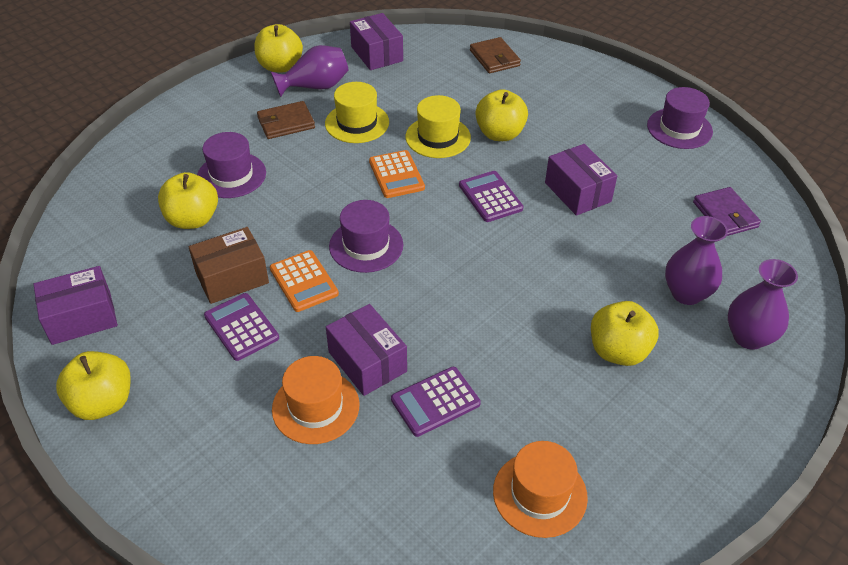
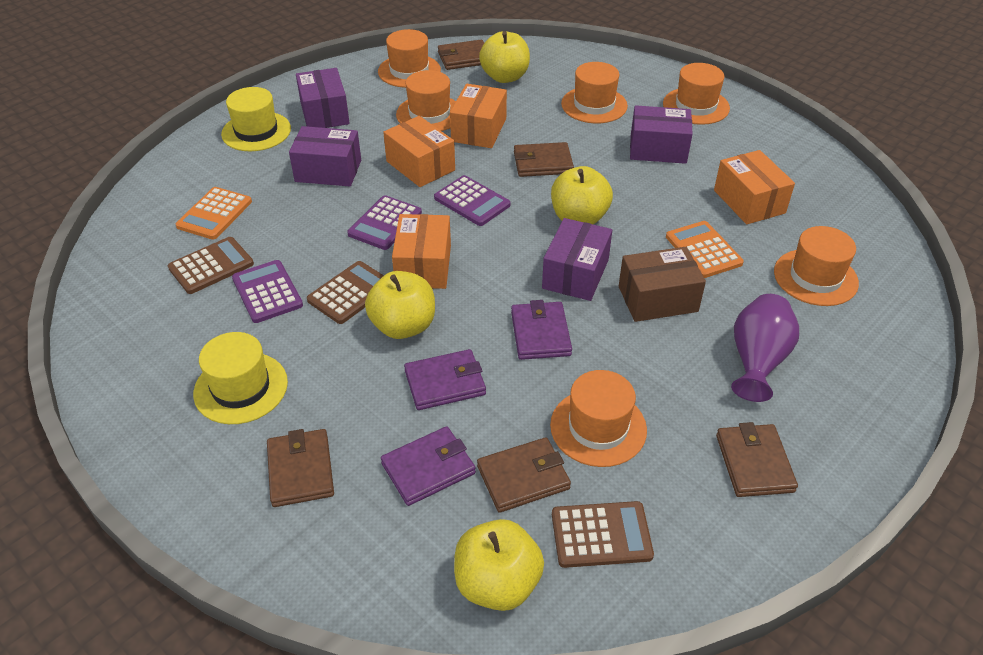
brown calculator: none = 0 -> [168,237,254,294] [307,261,384,324] [552,501,654,568] = 3
brown wallet: [257,101,315,139] [470,37,521,73] = 2 -> [267,429,334,507] [438,40,484,70] [477,437,571,513] [514,142,574,177] [716,422,798,497] = 5
orange box: none = 0 -> [383,116,455,187] [392,214,451,289] [450,84,507,148] [714,150,795,224] = 4
orange hat: [272,356,359,444] [493,441,588,538] = 2 -> [378,29,441,88] [396,70,456,131] [550,370,647,467] [561,62,628,123] [663,63,730,125] [774,226,859,306] = 6
purple hat: [197,132,266,198] [329,200,403,273] [647,87,713,149] = 3 -> none = 0
purple vase: [271,45,349,97] [665,216,728,305] [728,259,798,350] = 3 -> [731,294,799,402] = 1
purple wallet: [693,187,761,236] = 1 -> [381,426,476,506] [404,349,486,410] [511,300,572,360] = 3
yellow apple: [56,351,131,420] [158,172,218,229] [254,24,303,73] [475,89,528,141] [591,301,659,366] = 5 -> [365,271,435,339] [454,519,544,611] [479,31,530,83] [551,166,613,224] = 4

